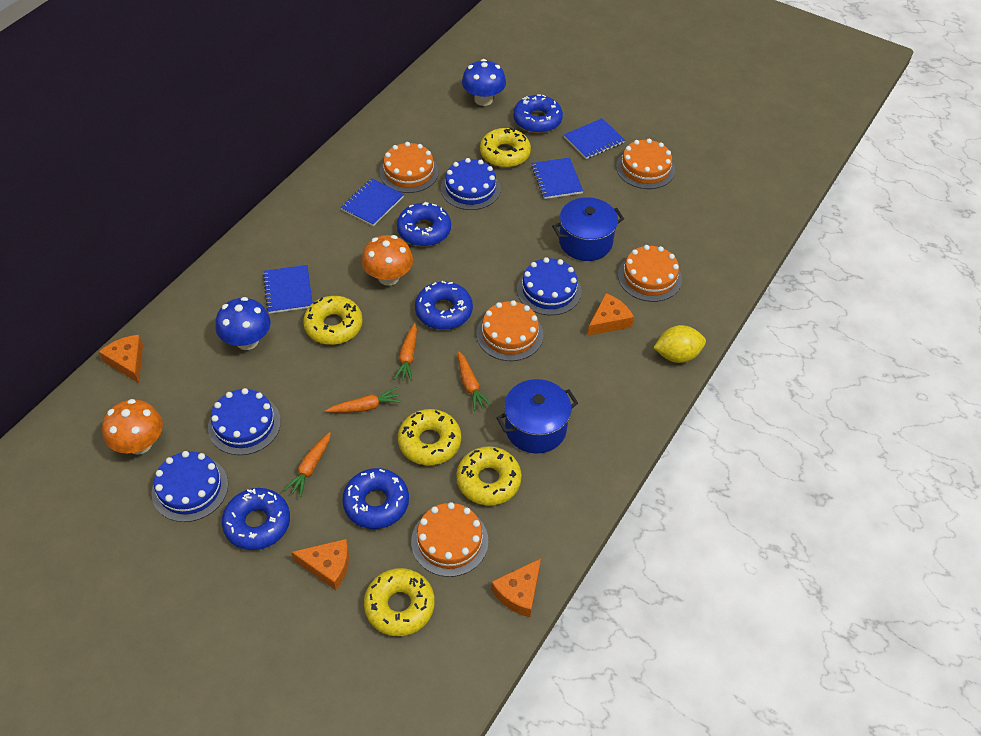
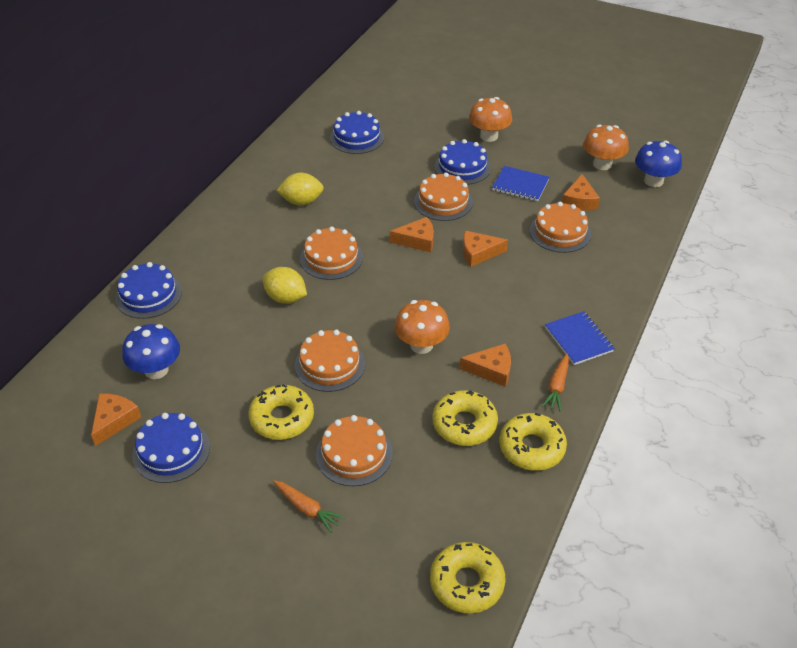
blue donut: [222,488,290,550] [342,468,409,529] [397,202,451,246] [415,281,473,330] [513,95,563,133] = 5 -> none = 0
blue notebook: [263,265,313,314] [341,178,404,226] [531,157,583,199] [564,118,625,159] = 4 -> [492,166,550,201] [545,311,615,365] = 2
blue pot: [496,379,578,454] [552,197,624,261] = 2 -> none = 0
orange carrot: [284,432,331,497] [325,388,401,413] [394,323,417,381] [458,351,491,411] = 4 -> [273,480,345,533] [542,354,569,411] = 2
orange cheese: [99,335,143,383] [291,539,349,590] [491,558,541,617] [587,293,634,336] = 4 -> [91,394,141,446] [390,217,434,252] [460,344,511,387] [463,231,508,267] [562,174,600,210] = 5
orange mushroom: [102,399,163,455] [362,235,413,286] = 2 -> [395,300,450,354] [469,97,512,142] [583,124,629,170] = 3
yellow donut: [303,296,363,345] [364,568,435,636] [398,409,461,465] [456,446,522,506] [480,127,531,168] = 5 -> [248,384,314,440] [430,542,505,614] [432,390,498,446] [499,413,567,471] = 4
yellow lemon: [653,325,706,363] = 1 -> [263,267,307,304] [276,173,324,205] = 2

